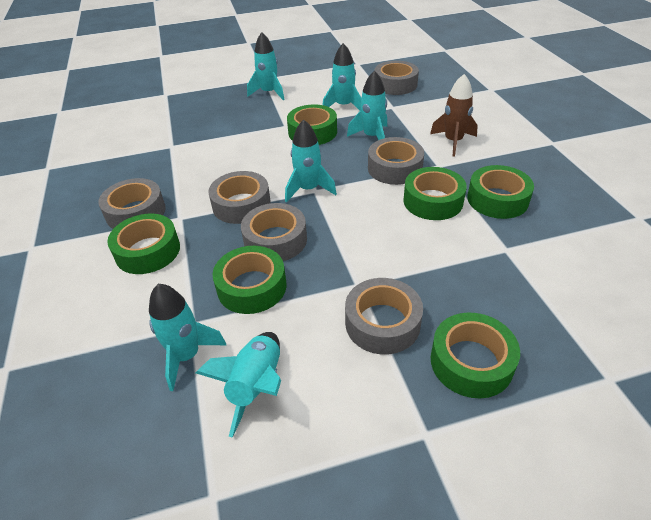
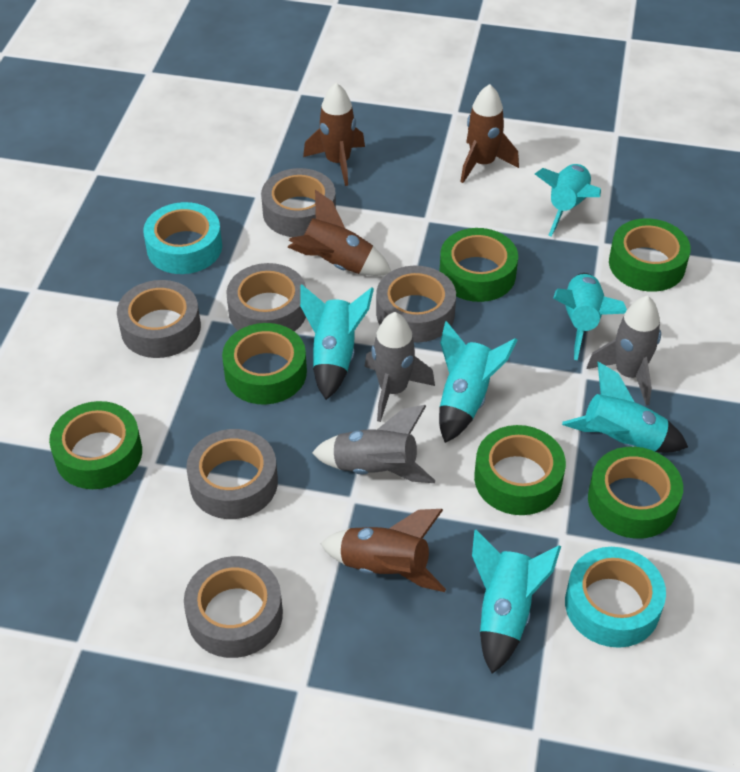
brown rocket: [430,74,478,156] = 1 -> [287,190,391,276] [303,83,365,186] [320,509,446,592] [460,84,519,183] = 4
grey rocket: none = 0 -> [312,405,435,483] [365,312,435,422] [587,296,661,405] = 3
turquoise tape: none = 0 -> [143,202,222,274] [565,547,666,648] = 2

